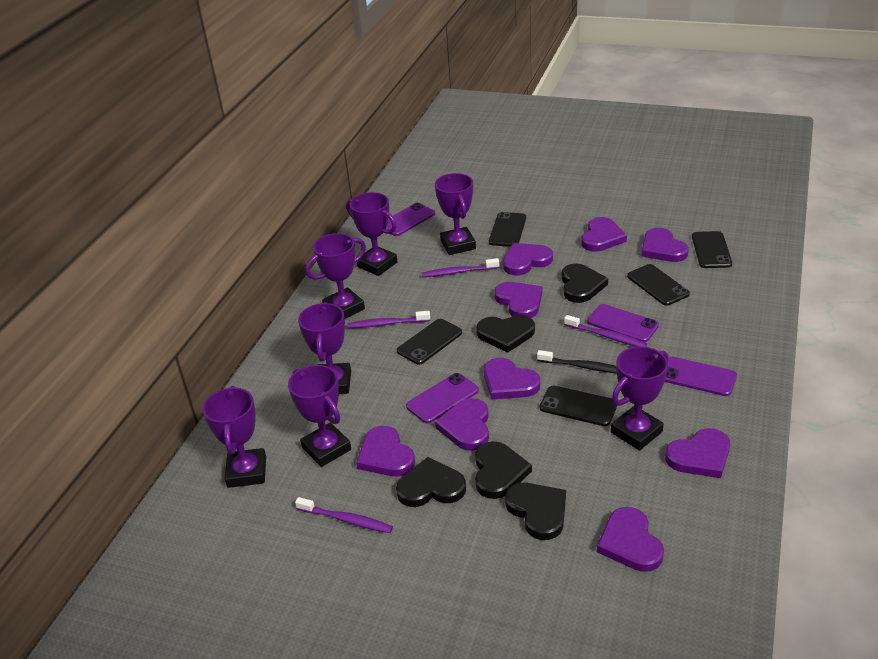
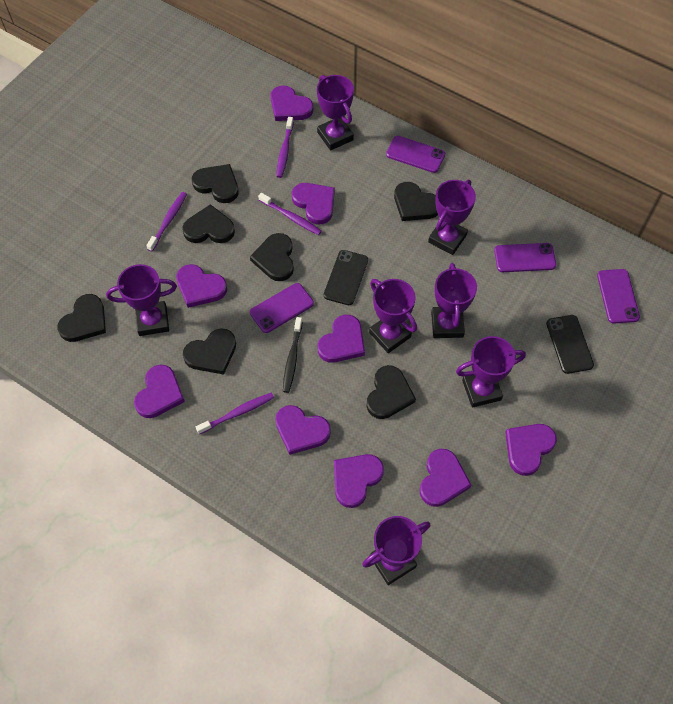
black heart: [396,457,466,507] [475,441,532,499] [476,315,535,352] [505,483,566,540] [561,263,608,303] = 5 -> [57,294,106,342] [182,204,235,243] [183,328,236,375] [192,164,239,203] [250,233,294,281] [367,365,416,419] [394,182,438,221] = 7
black phone: [397,319,462,365] [489,212,526,247] [540,385,617,426] [627,264,690,306] [692,231,732,268] = 5 -> [324,250,368,305] [546,315,594,374] = 2

